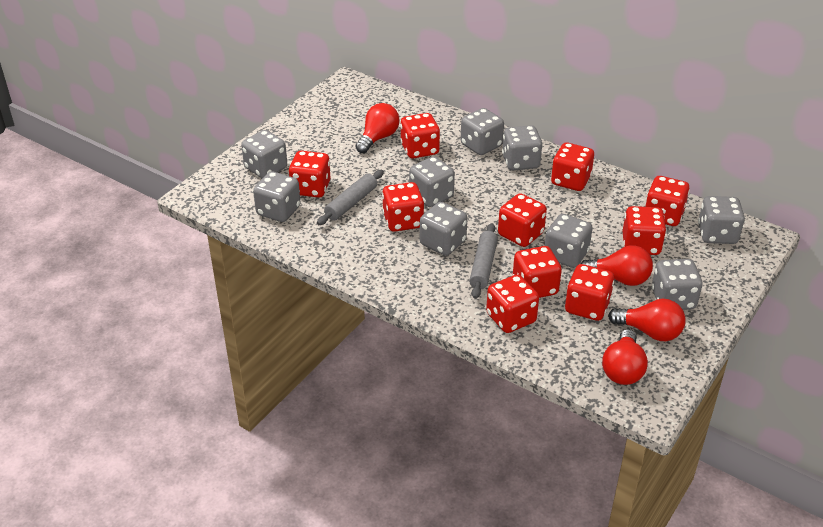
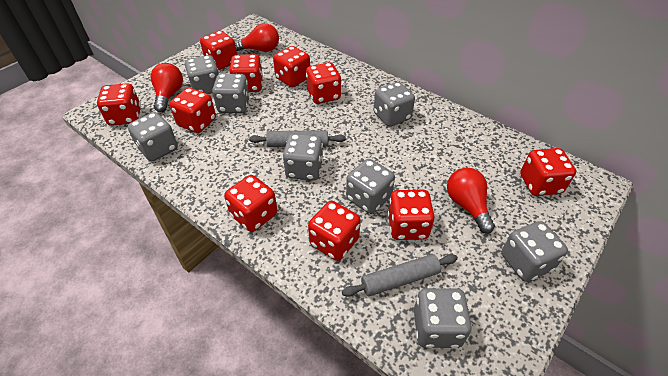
grey dice: [241,130,287,179] [253,172,301,222] [409,156,455,207] [420,202,467,256] [461,108,504,155] [502,125,543,170] [545,214,593,268] [652,259,702,310] [698,196,745,244] = 9 -> [128,112,178,161] [185,55,219,94] [212,74,250,113] [283,134,323,180] [346,159,395,214] [373,82,415,127] [414,288,472,348] [502,221,568,282] = 8
red light bulb: [355,103,400,153] [581,246,653,286] [602,329,648,385] [608,299,686,341] = 4 -> [151,63,183,112] [235,23,279,52] [447,168,495,233] = 3

